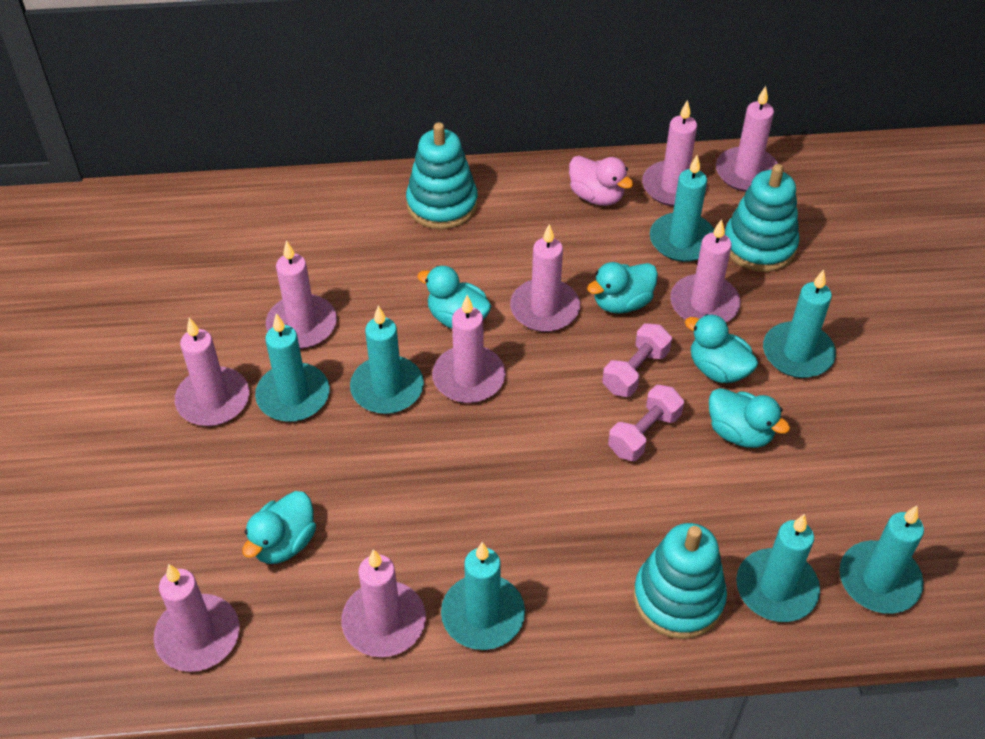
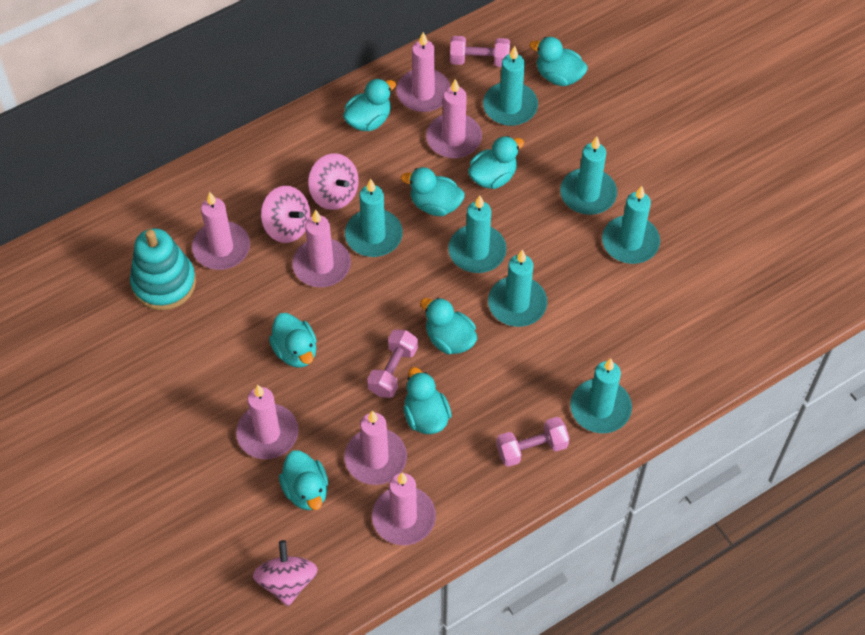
pink candle: [153,564,240,672] [175,318,249,426] [266,240,337,349] [341,549,426,657] [432,295,506,403] [510,224,580,332] [642,100,707,206] [670,219,741,322] [716,86,778,192] = 9 -> [192,192,250,270] [236,385,298,459] [292,210,351,287] [344,411,407,485] [372,473,436,545] [396,32,451,112] [426,79,482,158] = 7
pink duck: [569,156,634,206] = 1 -> none = 0
pink dumbbell: [602,323,672,397] [608,385,684,461] = 2 -> [367,329,418,398] [450,36,510,67] [496,417,569,467] = 3
pink spinning top: none = 0 -> [253,540,318,606] [261,186,310,243] [308,153,359,210] = 3
turquoise duck: [242,491,316,564] [417,266,491,329] [587,262,658,314] [685,314,758,383] [709,388,790,448] = 5 -> [269,313,317,368] [279,450,328,510] [343,78,396,131] [401,167,465,216] [403,367,452,434] [420,298,477,355] [468,136,524,189] [530,37,588,86] = 8
turquoise stacking toy: [406,122,478,229] [633,523,727,639] [724,164,799,272] = 3 -> [130,228,196,310] = 1

